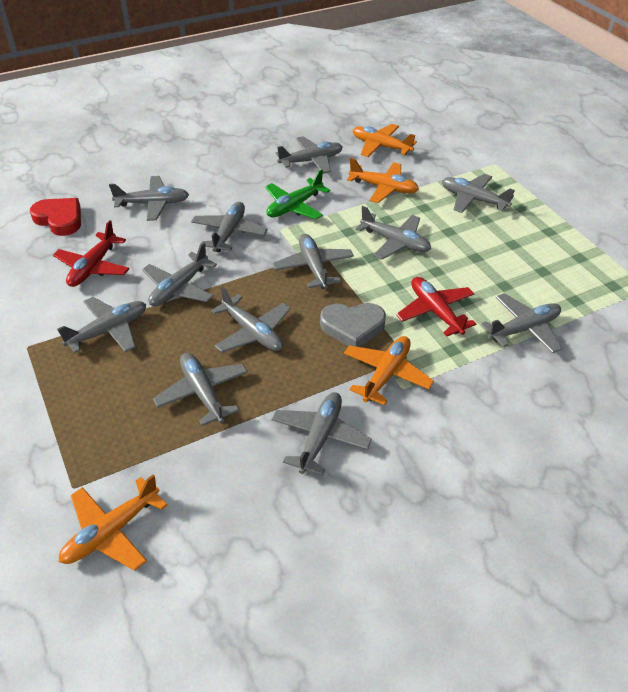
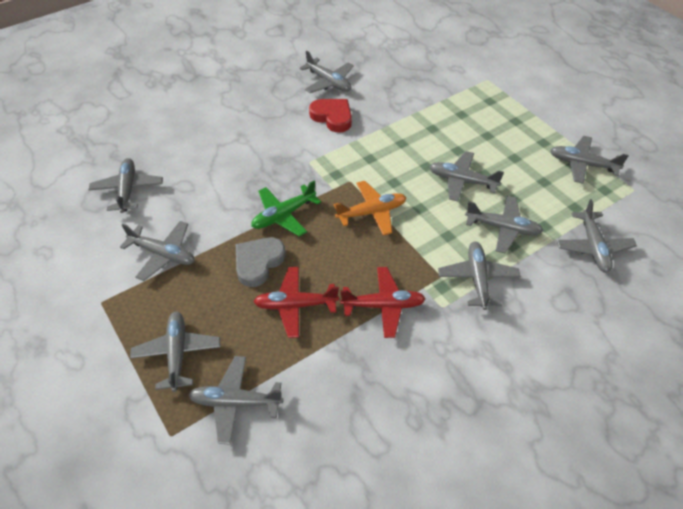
grey plane: [57,297,146,353] [109,176,189,221] [142,242,217,306] [153,353,248,426] [191,202,268,252] [211,286,290,353] [272,392,372,475] [273,234,354,289] [276,136,343,174] [356,206,431,259] [442,174,515,213] [481,293,562,353] = 12 -> [89,158,163,213] [120,221,195,281] [130,311,220,392] [188,356,283,444] [300,51,354,93] [429,151,504,202] [438,241,520,310] [465,196,543,253] [550,136,629,184] [557,199,637,273] = 10
orange plane: [59,474,167,571] [344,336,434,406] [347,158,419,203] [353,124,417,157] = 4 -> [334,181,407,236] = 1

